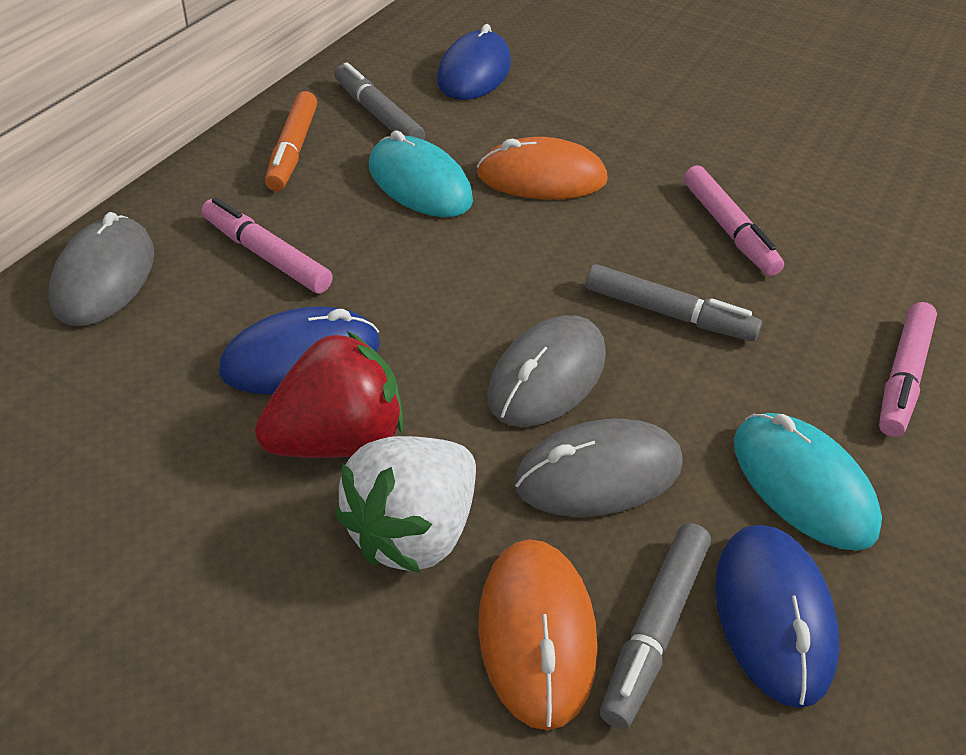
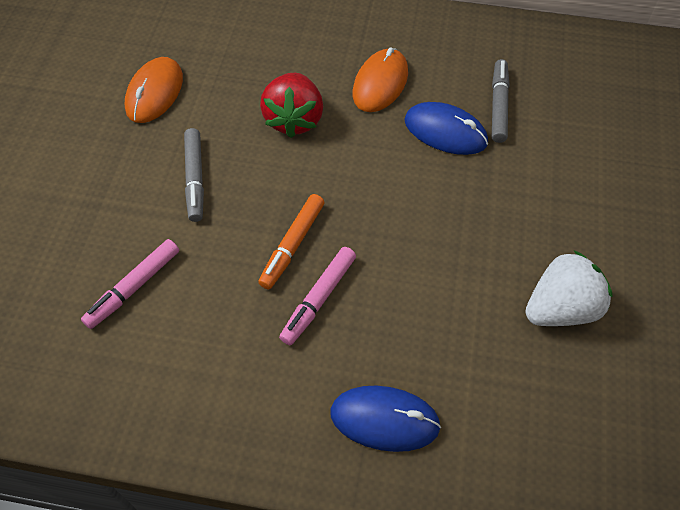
blue mouse: [219,306,380,395] [437,24,511,100] [715,525,840,708] = 3 -> [330,386,441,452] [404,102,488,155] = 2
grey marker: [334,62,425,140] [586,264,762,341] [600,523,711,729] = 3 -> [184,128,204,222] [492,59,509,143] = 2
grey mouse: [49,212,154,326] [487,315,606,427] [514,419,683,517] = 3 -> none = 0
pink marker: [201,197,333,293] [684,166,784,276] [879,302,937,437] = 3 -> [81,239,179,329] [279,247,356,345] = 2
turquoise mouse: [369,130,473,217] [734,413,882,551] = 2 -> none = 0

